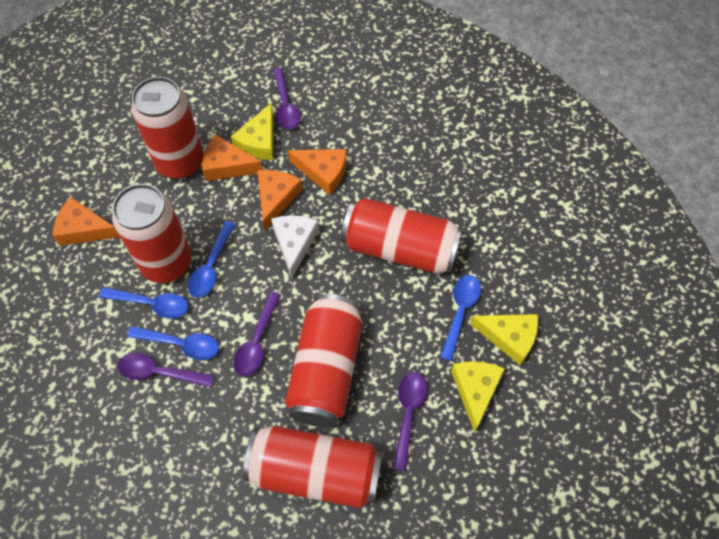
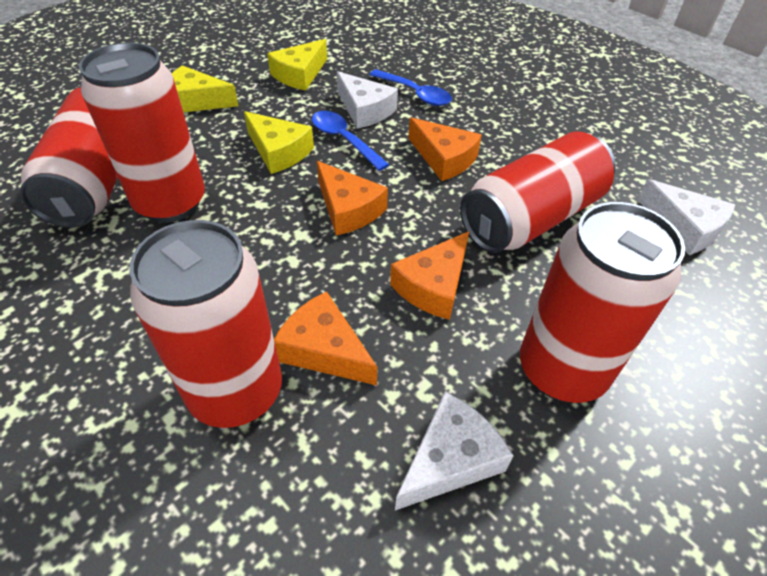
blue spoon: [99,287,188,319] [127,326,219,360] [188,221,235,298] [440,275,481,361] = 4 -> [312,111,389,171] [369,69,452,106] = 2
purple spoon: [118,353,215,387] [234,292,281,376] [273,68,300,129] [393,372,427,471] = 4 -> none = 0
white cheese: [271,215,319,279] = 1 -> [337,71,398,129] [395,392,514,510] [638,179,735,255] = 3

